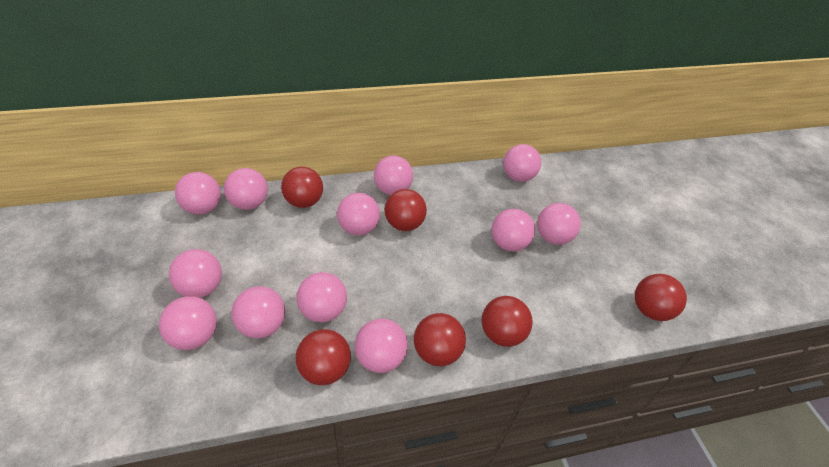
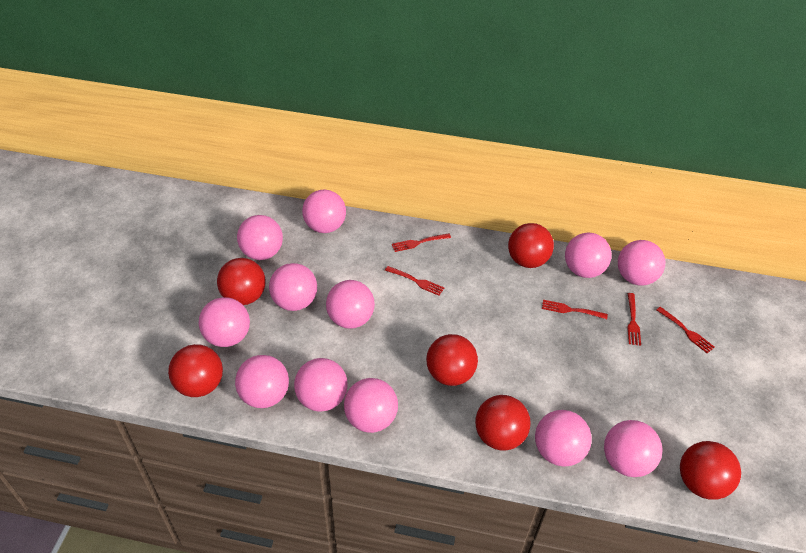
red fork: none = 0 -> [385,266,444,296] [392,233,451,252] [542,300,608,319] [627,293,641,346] [657,307,715,353] = 5

